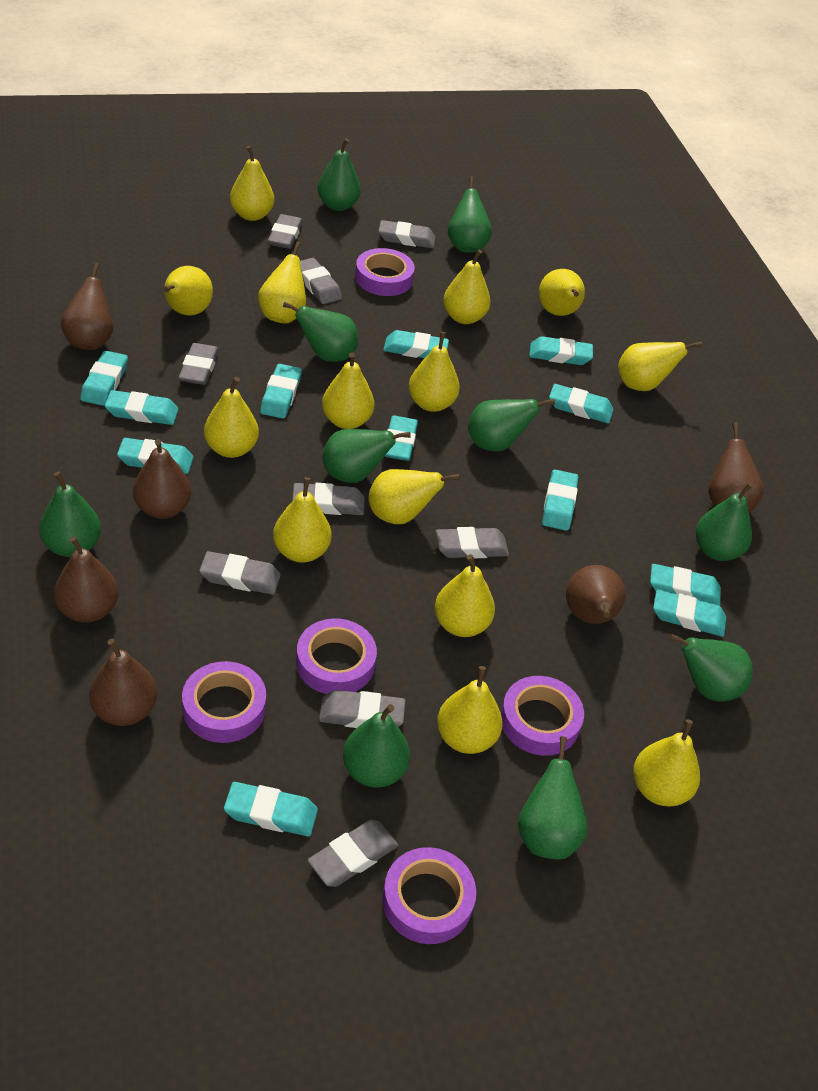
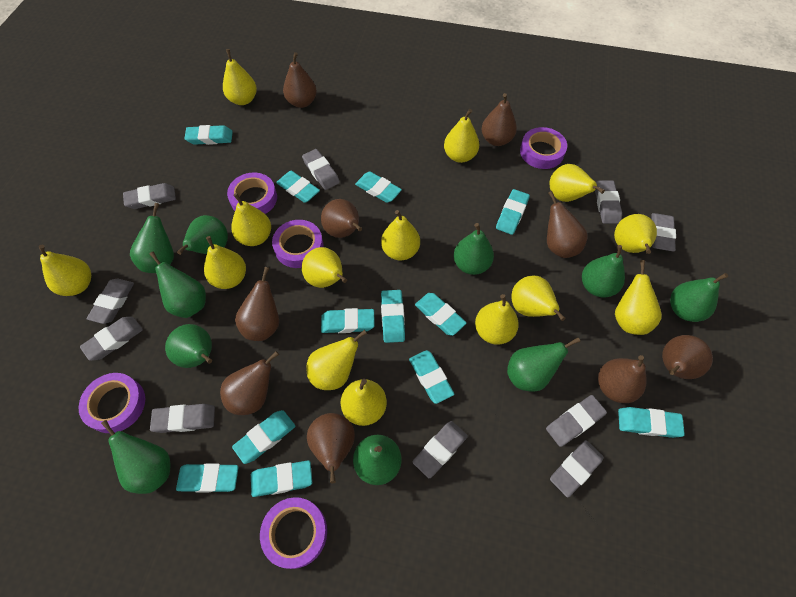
brown pear: [54,536,119,623] [61,262,113,350] [89,638,157,726] [133,439,191,519] [566,565,626,624] [708,422,764,513] = 6 -> [220,351,279,415] [235,267,279,341] [283,52,317,108] [307,413,355,484] [321,199,362,238] [482,93,517,146] [547,191,588,258] [598,355,646,403] [662,335,713,379] = 9
grey eraser: [179,343,219,385] [199,551,281,595] [268,214,303,249] [292,483,365,515] [300,258,342,304] [308,820,398,887] [319,690,405,728] [378,220,436,248] [435,527,509,558] = 9 -> [80,317,143,361] [86,279,134,324] [123,183,176,209] [150,404,215,433] [302,149,340,190] [412,421,468,478] [546,395,607,447] [550,440,604,498] [595,180,622,224] [651,213,676,252] = 10

